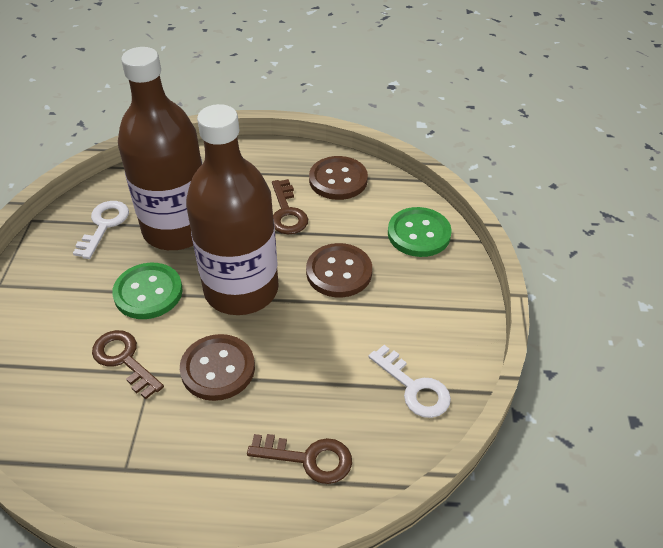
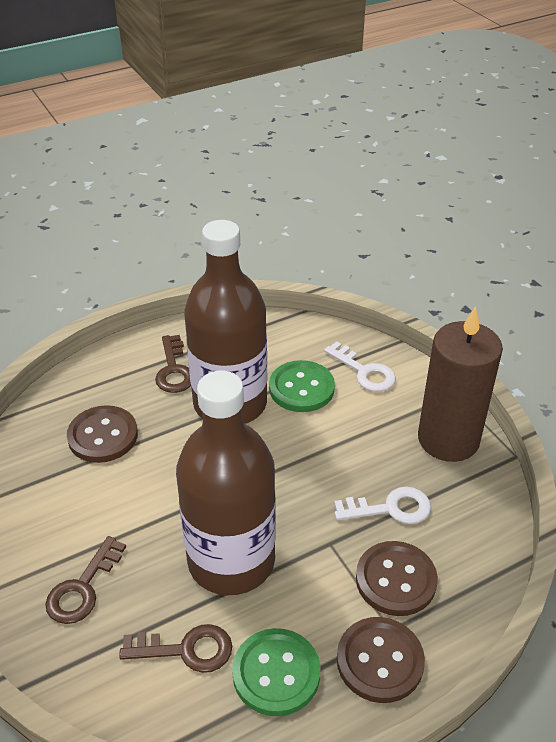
brown candle: none = 0 -> [418,306,503,462] = 1

